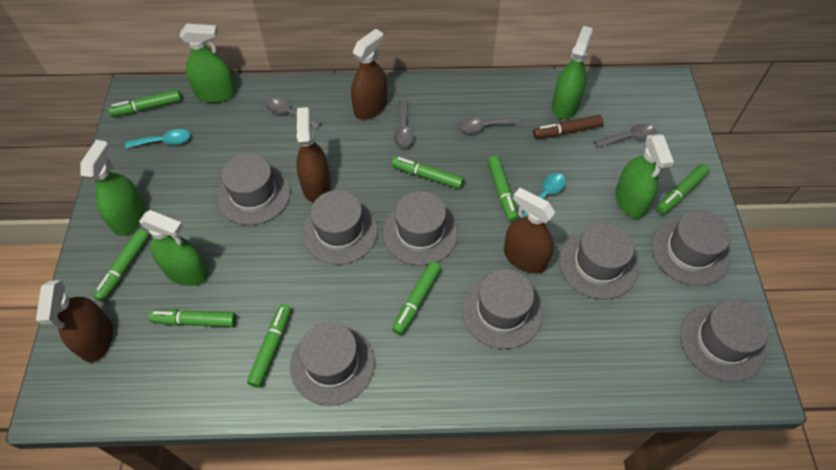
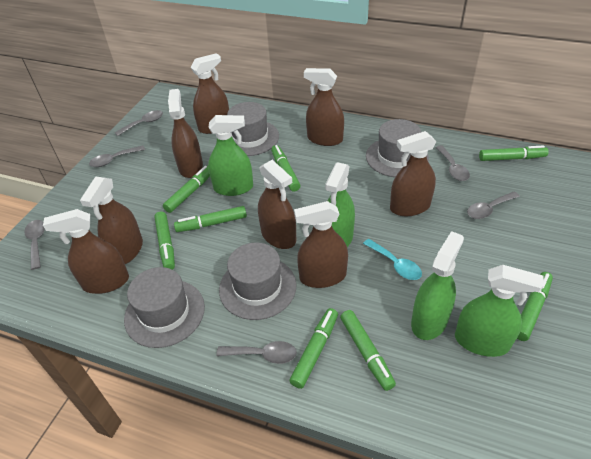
brown marker: [533,115,603,139] = 1 -> none = 0
brown spray bottle: [36,280,113,363] [296,107,331,203] [351,29,387,120] [504,188,555,274] = 4 -> [43,209,129,294] [80,177,143,264] [168,89,203,178] [191,53,229,134] [258,160,296,249] [294,201,348,288] [304,68,344,146] [390,131,436,216] = 8
green spray bottle: [81,140,146,236] [139,210,209,286] [180,24,236,103] [552,26,593,119] [615,134,674,219] = 5 -> [208,115,253,196] [325,162,355,247] [411,231,464,340] [455,265,544,357] = 4
grey hat: [217,153,291,225] [290,322,375,406] [302,190,378,265] [383,191,458,266] [462,269,543,349] [559,223,638,299] [651,210,731,286] [680,300,769,382] = 8 -> [124,267,205,348] [219,243,297,320] [227,102,279,156] [366,119,429,177] = 4
grey spoon: [266,97,322,129] [394,101,414,148] [458,117,520,133] [595,124,657,147] = 4 -> [24,220,45,270] [89,145,145,167] [115,110,163,136] [216,341,297,364] [435,145,470,181] [467,192,520,219] = 6
turquoise spoon: [125,129,190,148] [518,173,566,218] = 2 -> [363,239,422,280] = 1

